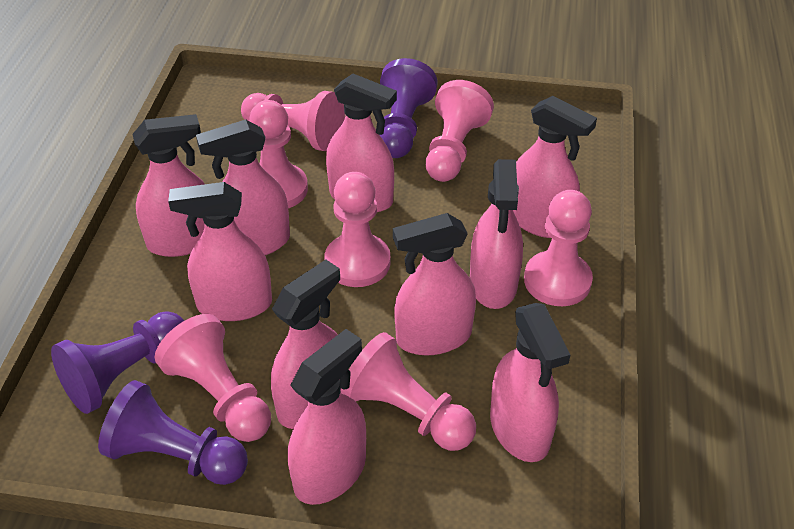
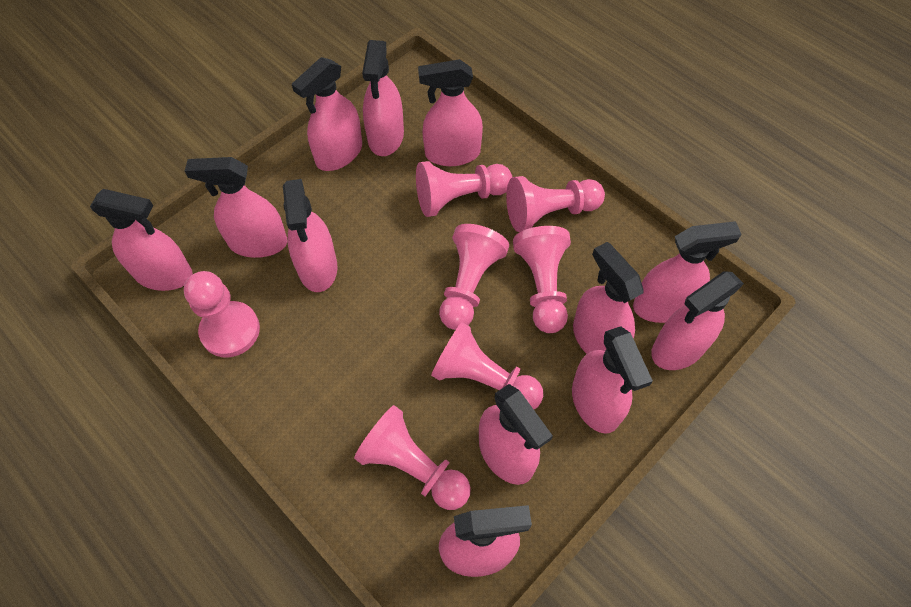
pink spray bottle: [133,114,205,257] [168,182,272,321] [196,119,290,255] [271,259,341,429] [288,329,366,505] [326,74,397,212] [393,213,476,355] [470,159,523,309] [490,303,570,462] [513,96,597,238] = 10 -> [90,189,193,291] [185,157,287,258] [283,179,337,292] [292,57,362,171] [362,40,404,156] [418,59,483,166] [439,505,532,577] [479,384,553,485] [572,326,653,434] [573,242,644,354] [633,221,742,323] [651,272,744,370] = 12
purple pawn: [51,311,184,414] [98,380,248,485] [380,58,437,158] = 3 -> none = 0

